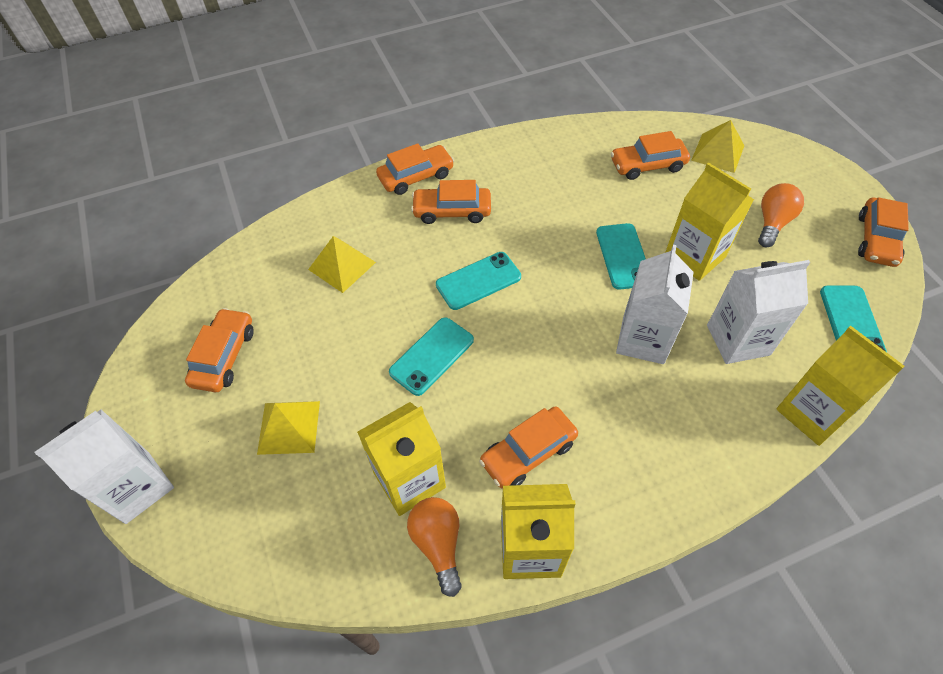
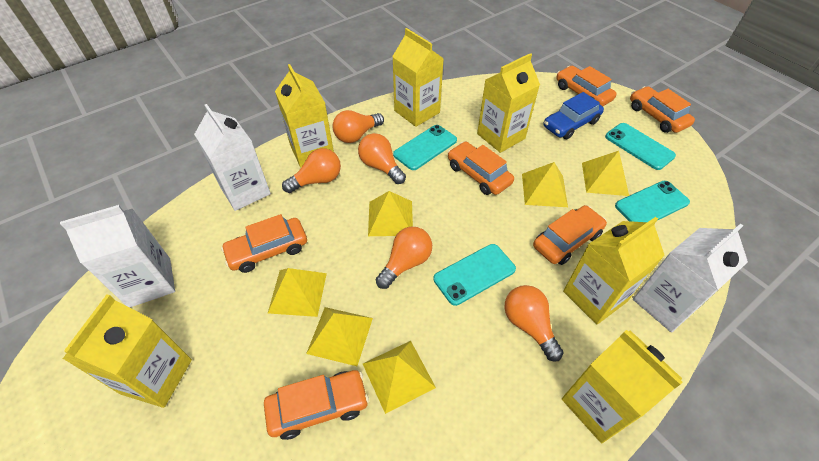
blue car: none = 0 -> [543,92,604,139] = 1
orange light bulb: [407,497,462,597] [758,183,804,247] = 2 -> [282,148,341,193] [332,110,384,143] [358,133,406,184] [376,227,432,289] [504,285,563,362] = 5
yellow carton: [357,402,446,516] [501,484,575,579] [665,162,754,281] [776,326,905,446] = 4 -> [63,294,192,408] [275,64,334,167] [392,28,444,127] [477,53,540,153] [562,330,683,443] [563,217,665,324] = 6
yellow pyramid: [257,401,320,455] [308,236,376,293] [691,120,744,173] = 3 -> [268,268,327,317] [306,307,373,366] [363,341,436,414] [368,191,413,236] [522,162,568,207] [582,151,629,196] = 6

